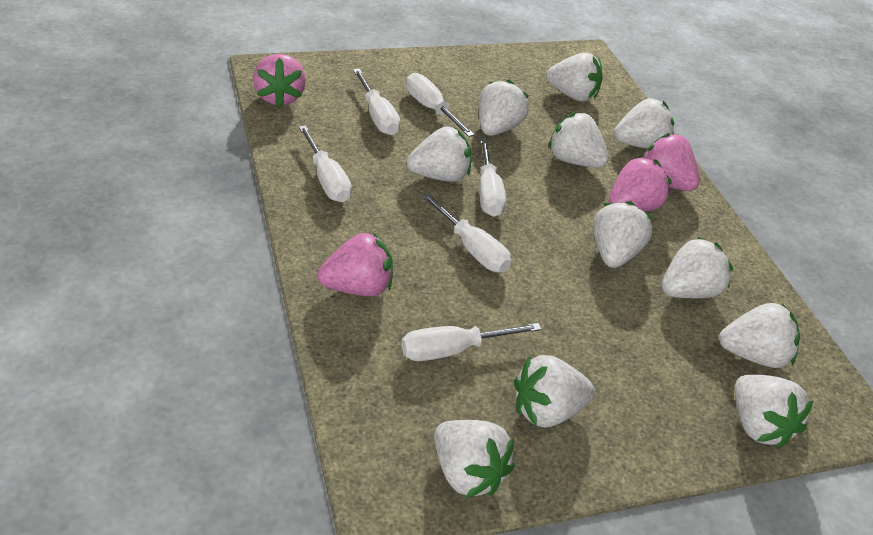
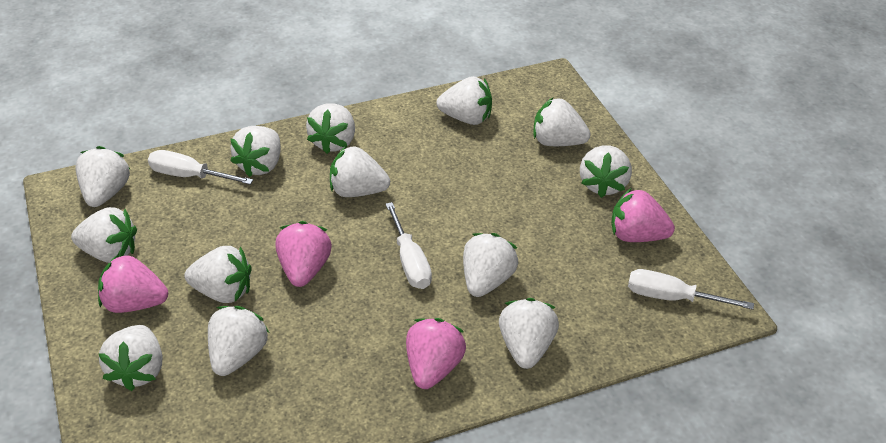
white screwdriver: [299,125,352,202] [353,69,400,135] [401,323,542,361] [406,73,475,137] [421,193,511,272] [479,138,506,217] = 6 -> [148,150,253,185] [386,202,432,289] [628,269,754,310] = 3
white strawberry: [407,127,471,182] [434,420,514,498] [479,79,529,136] [514,355,595,427] [546,53,602,102] [548,112,609,168] [593,201,653,268] [614,98,674,149] [662,237,733,298] [719,303,800,368] [735,375,813,448] = 11 -> [71,207,137,263] [76,146,130,207] [99,325,162,391] [184,246,251,303] [208,306,269,376] [230,126,281,177] [306,104,355,154] [330,146,390,197] [436,76,492,125] [463,233,518,297] [499,298,559,369] [533,98,590,146] [580,145,632,198] = 13

